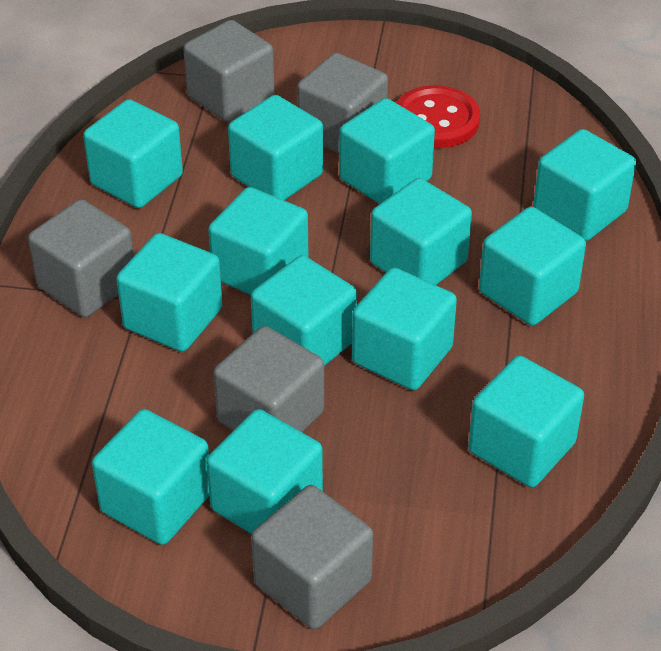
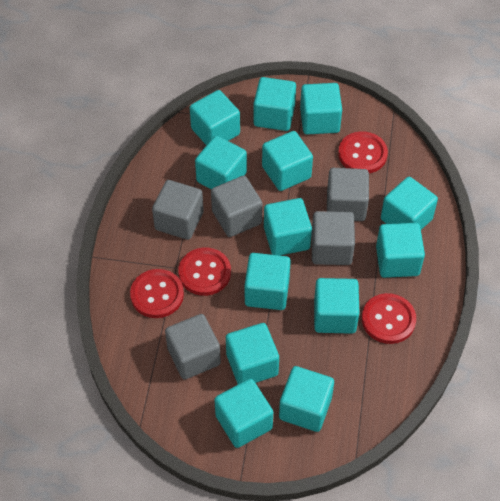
red button: [396,85,480,148] = 1 -> [130,269,184,318] [178,248,231,296] [338,131,388,173] [362,293,416,344] = 4

